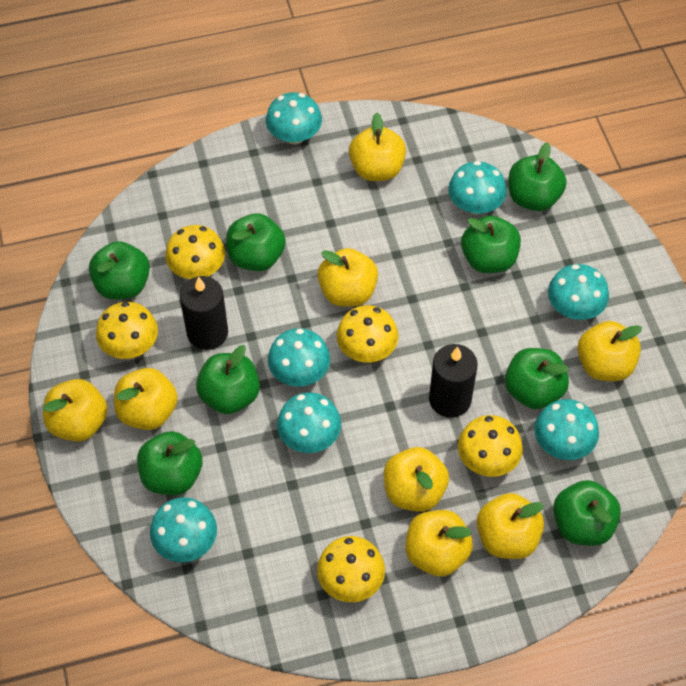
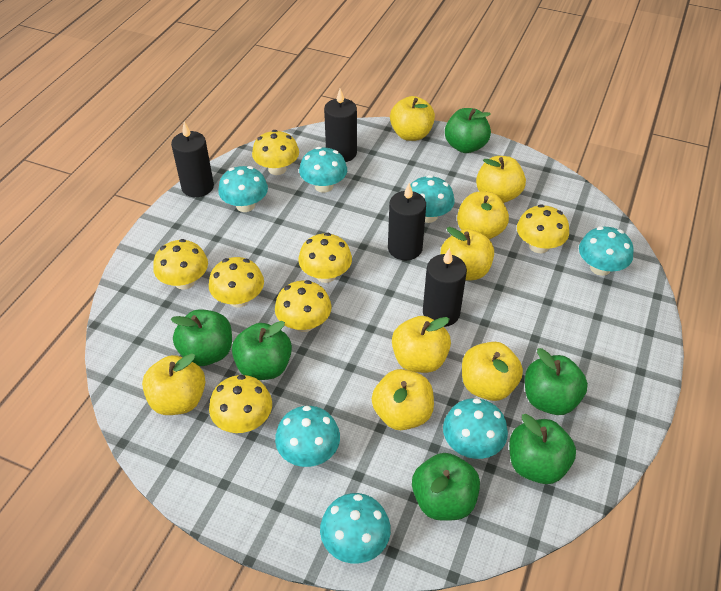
black candle: [180,276,228,350] [429,344,478,418] = 2 -> [171,122,214,197] [324,88,357,162] [388,183,426,260] [423,248,467,327] = 4
green apple: [89,241,150,300] [137,431,203,495] [196,345,260,414] [226,213,286,271] [461,215,521,273] [505,348,569,409] [509,142,567,211] [553,480,621,546] = 8 -> [171,309,232,366] [232,321,292,380] [412,453,480,521] [445,108,491,153] [509,414,576,484] [525,348,588,415] = 6
yellow mushroom: [96,302,158,359] [165,225,225,279] [317,536,385,602] [337,305,399,363] [458,415,523,477] = 5 -> [153,239,208,289] [209,257,264,308] [209,375,272,433] [252,130,299,175] [275,280,332,332] [298,233,352,283] [517,204,569,253] = 7

